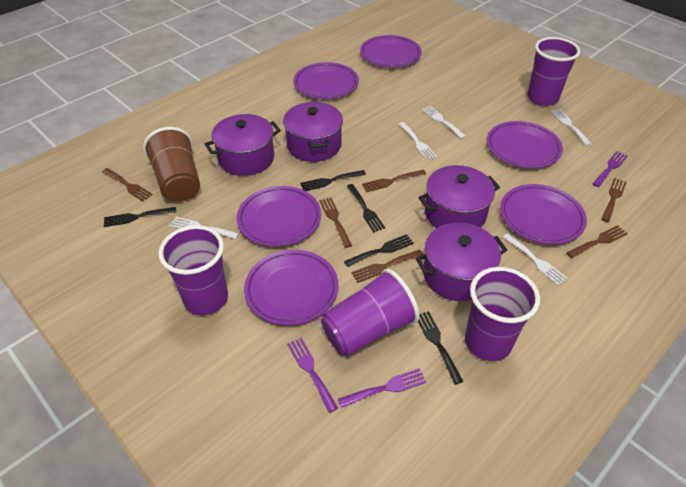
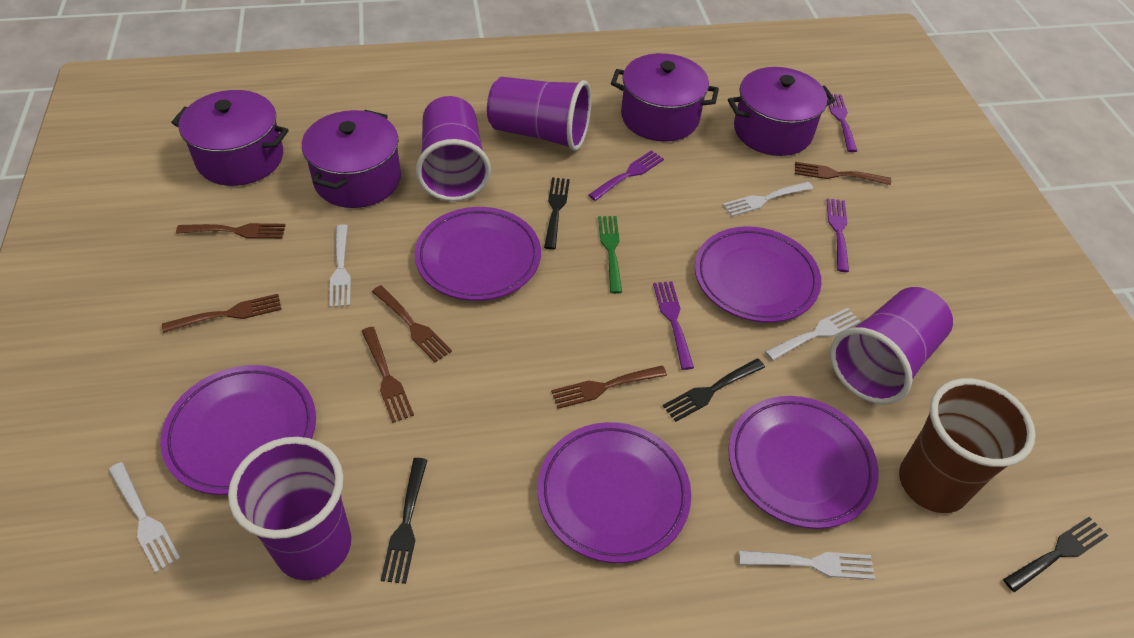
black fork: [104,207,176,227] [300,170,366,191] [344,234,414,267] [346,184,385,233] [418,311,464,385] = 5 -> [381,458,427,584] [544,178,570,250] [663,358,765,422] [1003,517,1108,592] = 4
green fork: none = 0 -> [598,216,622,294] = 1
purple fork: [287,338,338,413] [338,368,426,408] [593,151,628,187] = 3 -> [589,150,664,201] [653,281,694,370] [826,198,849,272] [827,94,857,152] = 4
purple plate: [237,186,321,247] [244,250,339,325] [293,62,359,99] [360,35,422,68] [487,121,563,168] [500,184,587,245] = 6 -> [160,365,316,495] [415,207,541,301] [538,422,691,563] [695,226,821,323] [728,396,878,529] = 5

